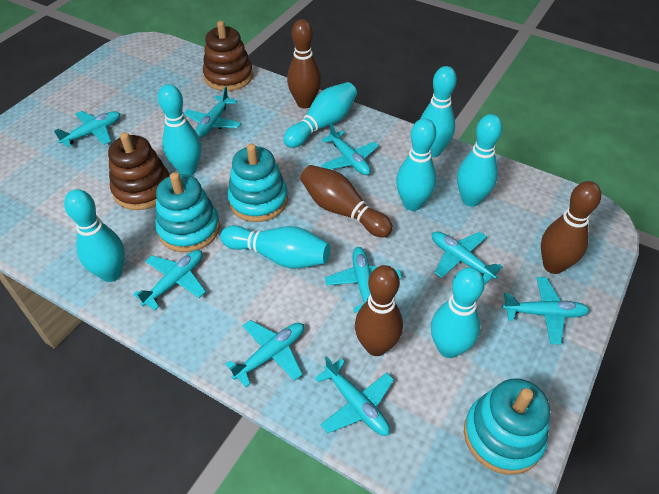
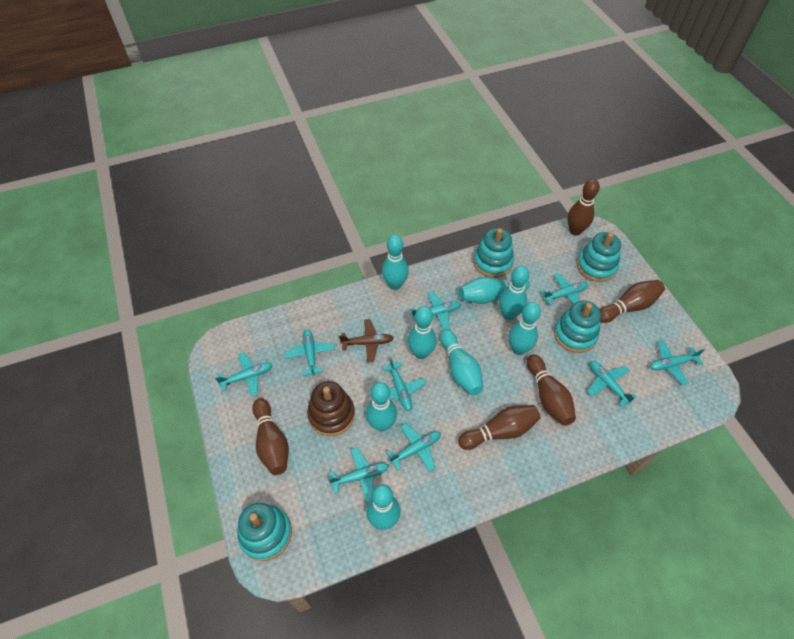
brown bowling pin: [287,19,321,108] [300,165,393,238] [355,265,403,356] [541,181,601,274] = 4 -> [252,398,289,475] [458,405,541,450] [527,355,576,426] [567,179,600,236] [600,280,665,323] = 5
brown plane: none = 0 -> [339,319,394,363] = 1
brown stacking toy: [108,132,170,210] [203,21,253,91] = 2 -> [307,381,355,436] = 1
turquoise stacking toy: [155,172,220,252] [227,144,288,222] [464,378,550,475] = 3 -> [237,503,292,561] [473,228,514,278] [554,301,601,353] [577,232,621,282] = 4

